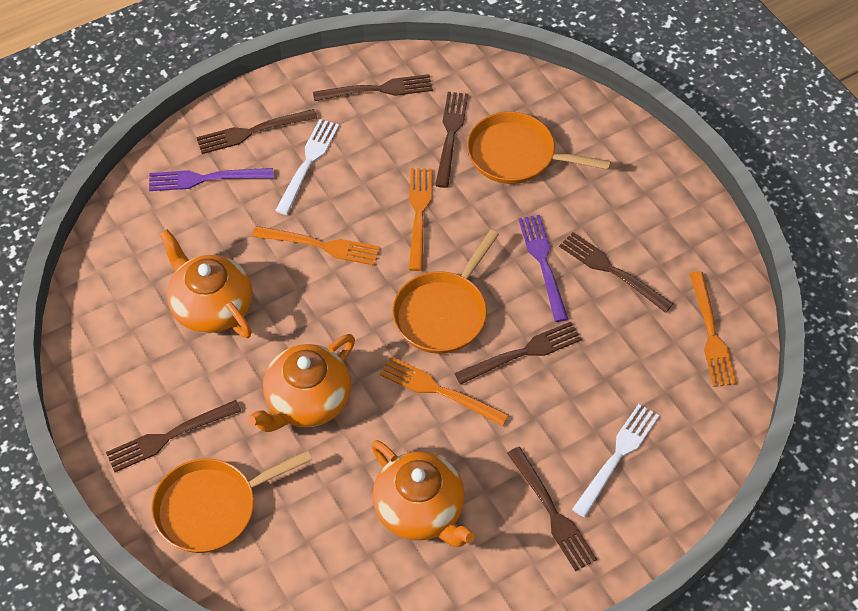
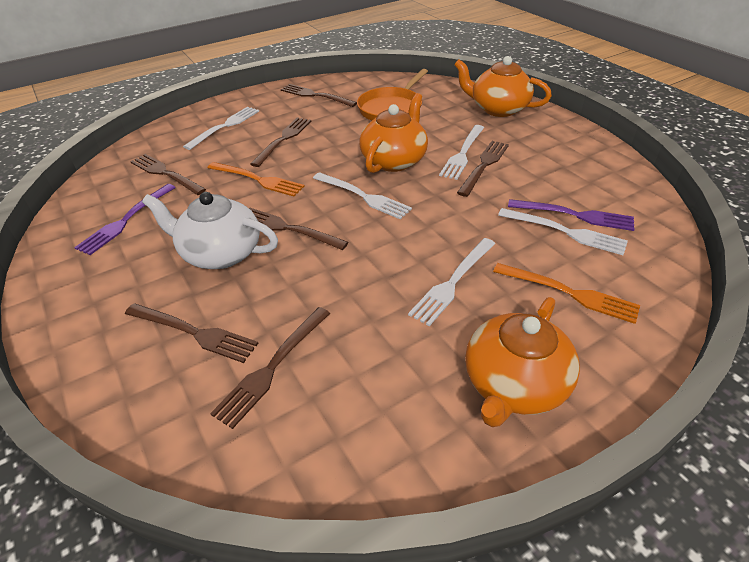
orange fork: [252,226,380,265] [380,356,509,426] [409,168,433,271] [689,271,737,387] = 4 -> [207,162,305,196] [493,263,640,324] = 2
orange pan: [151,451,312,553] [392,230,499,354] [467,112,611,184] = 3 -> [357,69,428,120] = 1
white fork: [275,119,339,215] [572,404,659,517] = 2 -> [183,107,259,150] [313,172,412,220] [408,238,495,326] [439,125,484,180] [498,208,628,255] = 5
white teapot: none = 0 -> [142,192,278,269] = 1

